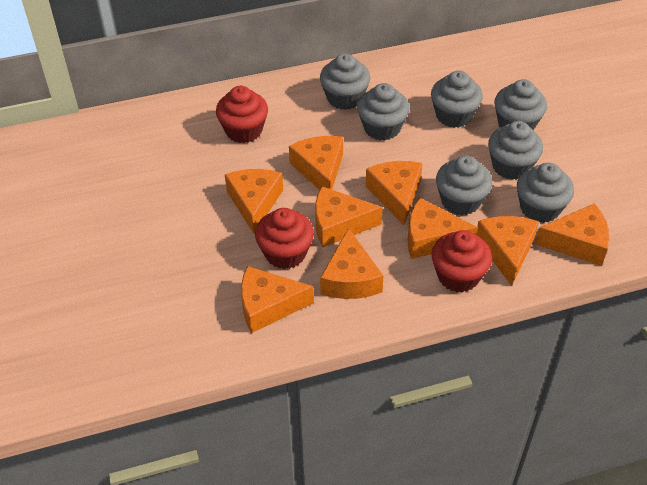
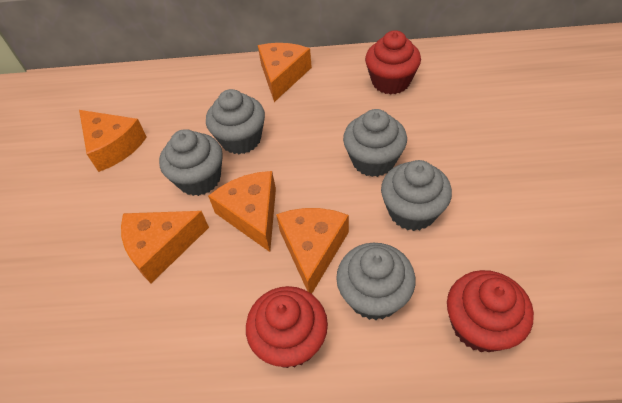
grey cupcake: [320,53,370,110] [357,83,410,141] [431,71,483,128] [436,155,492,215] [488,121,543,180] [494,79,547,130] [517,163,574,223] = 7 -> [159,129,223,196] [206,89,265,154] [336,243,416,320] [343,109,407,177] [381,160,452,231] = 5
orange cheese: [225,169,283,234] [241,266,314,333] [289,136,343,190] [315,186,383,247] [320,228,384,299] [366,161,423,225] [407,198,478,259] [477,216,539,286] [535,203,610,266] = 9 -> [79,110,147,172] [121,211,209,283] [208,171,276,252] [258,43,312,102] [276,208,349,294] = 5

